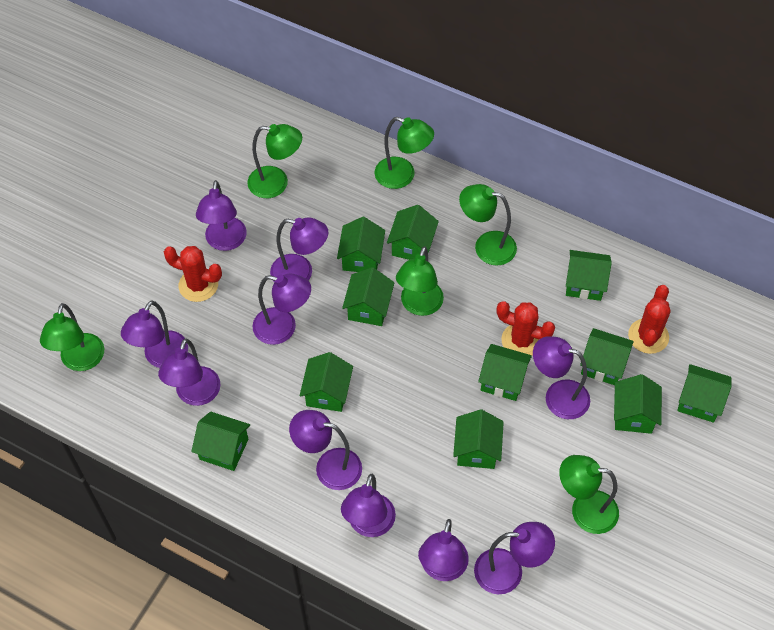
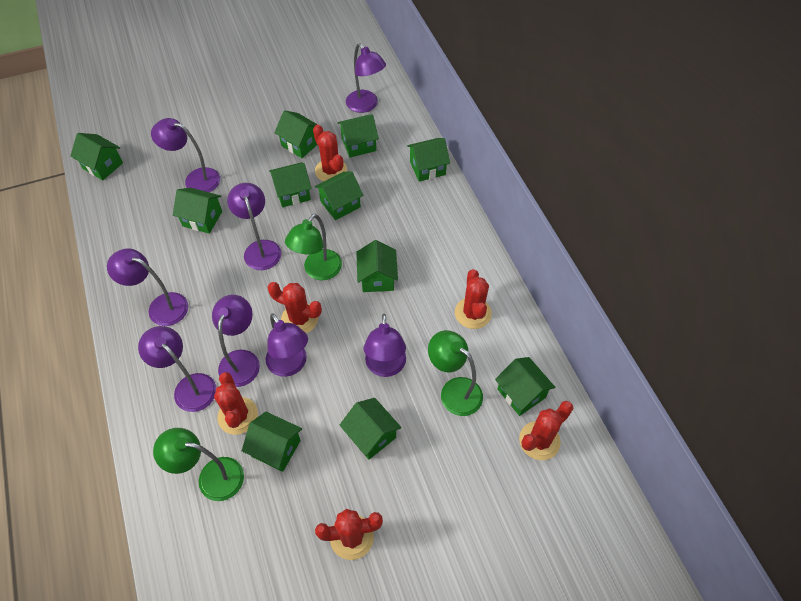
green lamp: [40,303,104,371] [247,124,302,198] [375,117,434,189] [396,246,444,316] [459,184,517,266] [559,455,619,534] = 6 -> [153,428,244,501] [285,214,342,280] [428,330,483,416] = 3
purple lamp: [121,301,188,368] [158,339,221,406] [196,180,247,251] [252,274,311,345] [270,217,328,283] [289,410,362,490] [341,474,396,537] [418,519,469,581] [474,522,555,594] [533,336,590,419] = 10 -> [107,249,188,326] [138,326,216,412] [151,118,220,192] [212,295,260,387] [227,183,281,270] [266,313,308,377] [346,44,386,113] [364,314,406,377] = 8
red cactus: [164,246,222,302] [496,301,555,356] [628,285,670,354] = 3 -> [214,372,258,435] [268,282,322,333] [313,125,347,182] [315,509,383,560] [455,269,492,329] [519,401,573,460] = 6

